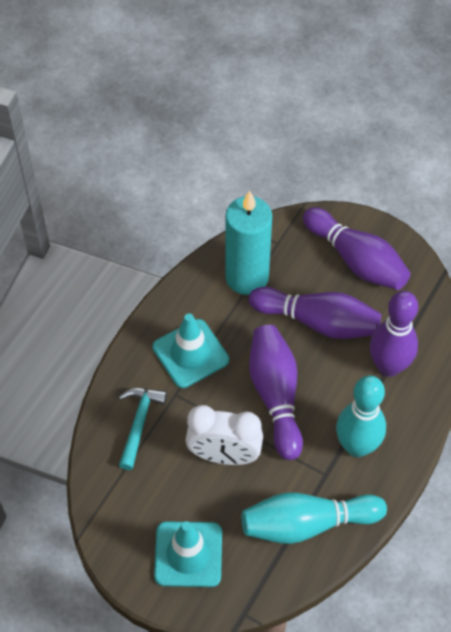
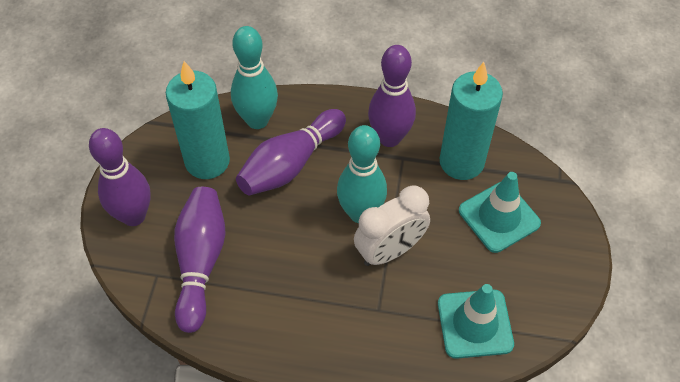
turquoise candle: [225,191,272,295] = 1 -> [166,61,230,179] [440,62,503,180] = 2
turquoise hammer: [119,388,167,470] = 1 -> none = 0

